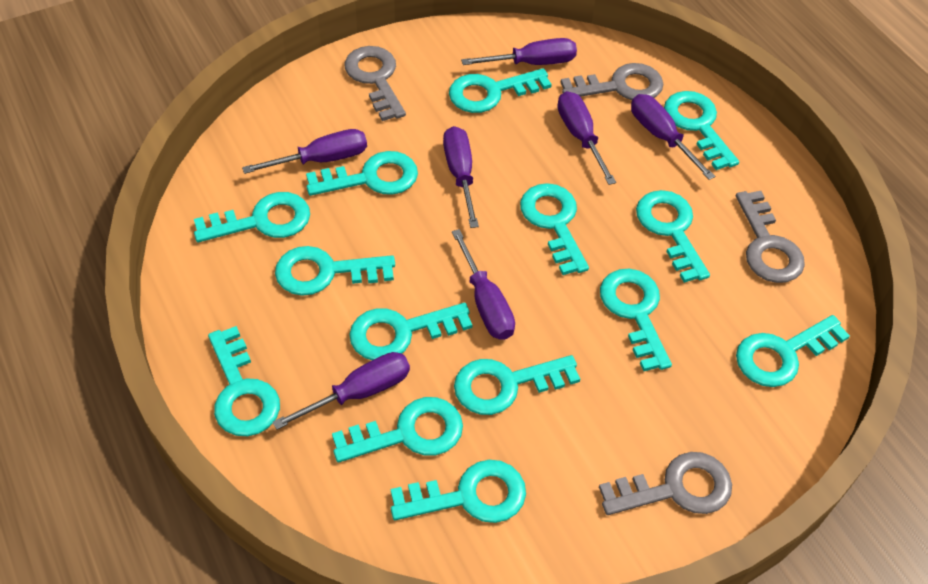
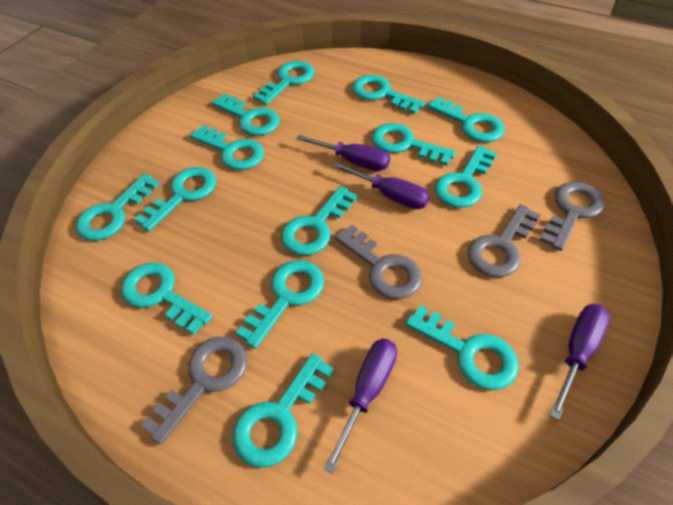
purple screwdriver: [242,129,367,174] [273,352,410,430] [443,126,479,228] [452,229,515,340] [461,38,577,65] [558,91,616,185] [631,94,715,180] = 7 -> [296,135,390,171] [323,339,397,473] [332,162,430,209] [549,304,610,421] = 4

